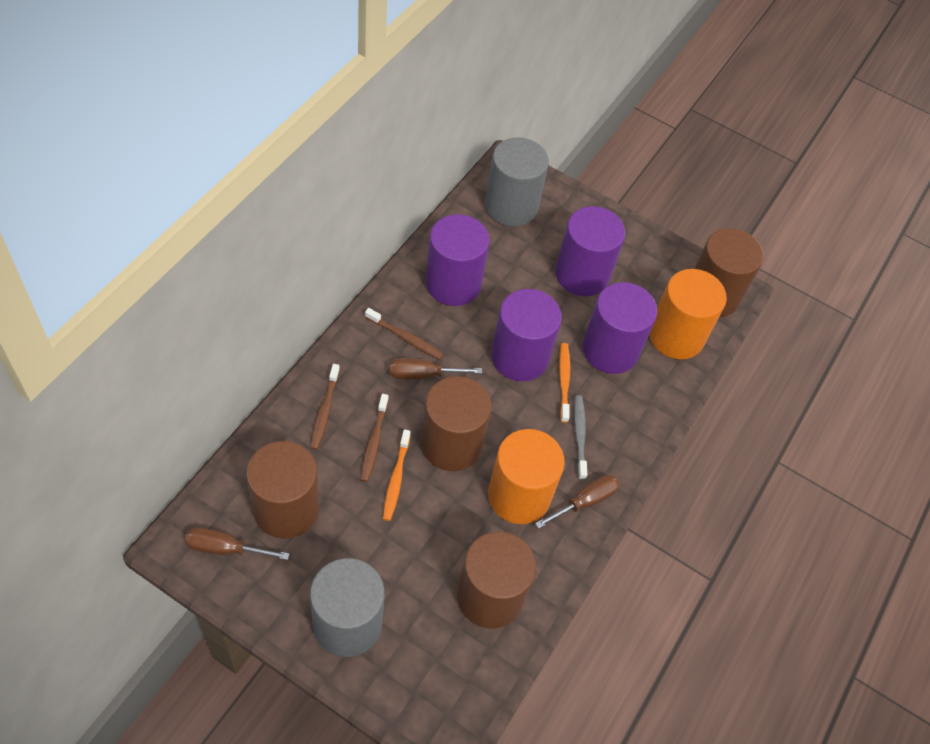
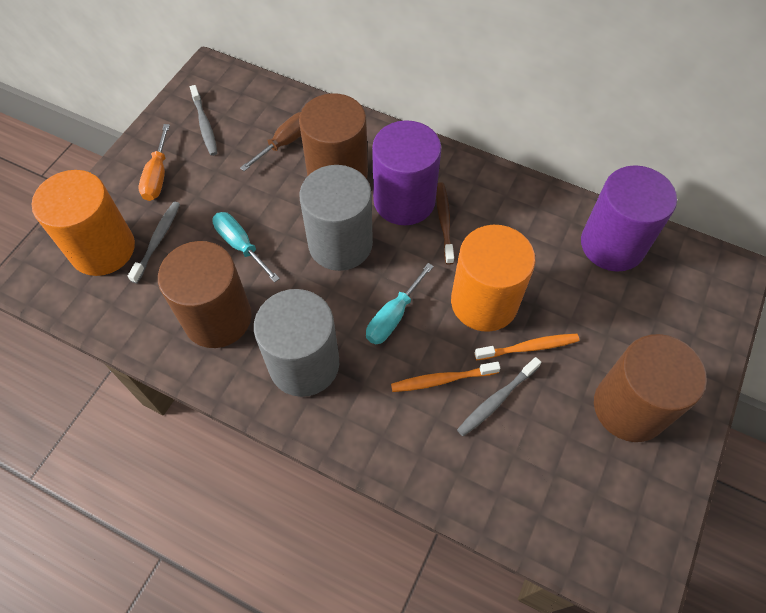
brown cylinder: [246,441,319,539] [421,376,492,471] [457,532,536,629] [694,228,764,317] = 4 -> [158,241,252,348] [299,93,368,179] [594,334,707,442] = 3
brown screwdriver: [185,528,290,560] [390,358,482,380] [535,475,620,529] = 3 -> [240,112,301,171] = 1
brown toothbrush: [310,364,340,450] [360,394,389,482] [365,308,443,360] = 3 -> [436,182,454,265] = 1
grey toothbrush: [574,395,587,480] = 1 -> [128,202,180,283] [190,85,217,156] [457,357,541,436] = 3
orange screwdriver: none = 0 -> [138,124,170,201] = 1
purple cylinder: [425,214,490,306] [491,289,562,381] [555,206,625,296] [582,282,657,374] = 4 -> [372,120,441,225] [581,165,677,272] = 2
turquoise screwdriver: none = 0 -> [212,212,280,283] [366,263,434,344] = 2

